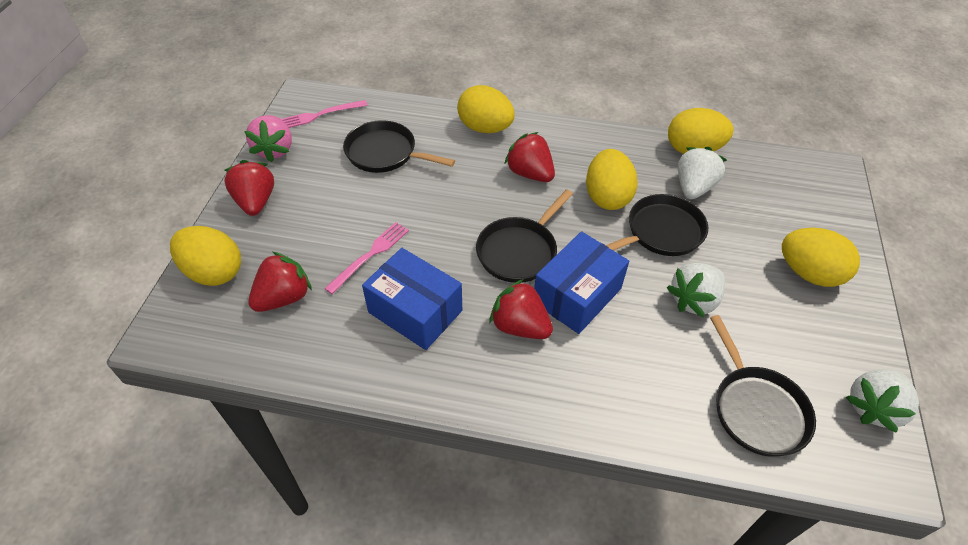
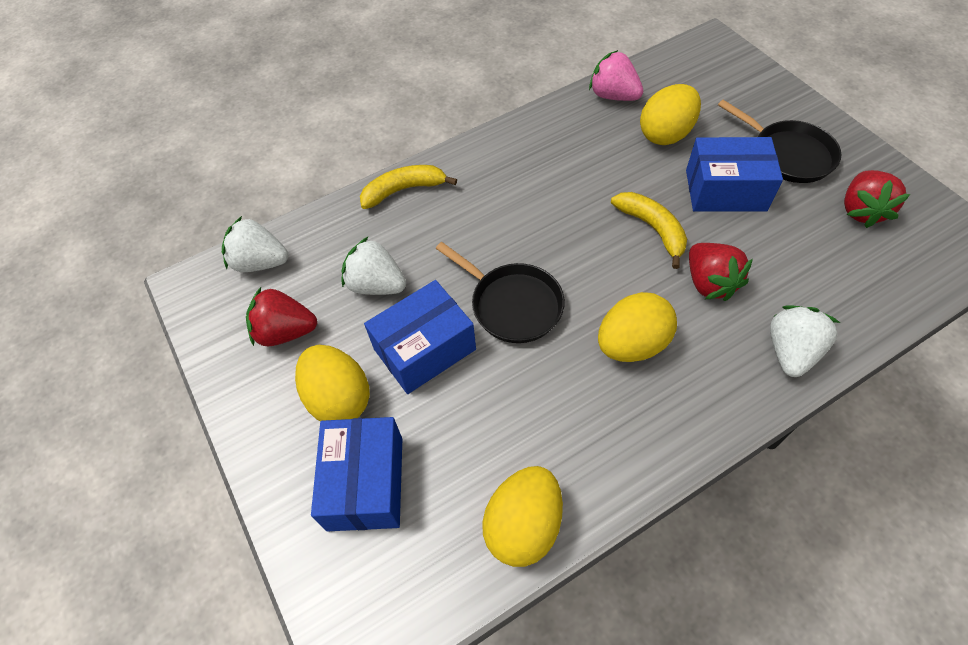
black pan: [343,120,455,173] [476,189,573,283] [606,194,708,256] [710,315,816,457] = 4 -> [435,242,565,343] [718,100,841,183] = 2
blue box: [362,248,462,350] [534,231,629,334] = 2 -> [311,417,402,531] [364,280,476,394] [686,137,783,212] = 3
pink fork: [281,100,367,128] [324,222,409,294] = 2 -> none = 0
red strawberry: [224,160,274,216] [249,252,312,312] [490,279,553,339] [505,132,555,182] = 4 -> [246,287,317,347] [689,243,753,301] [844,170,910,228] = 3
yellow banana: none = 0 -> [360,165,457,209] [611,192,687,269] = 2
yellow egg: [170,226,241,286] [457,85,515,133] [586,149,638,210] [668,108,733,154] [782,228,860,287] = 5 -> [295,345,370,421] [482,466,563,567] [598,292,677,362] [640,84,701,145] = 4

